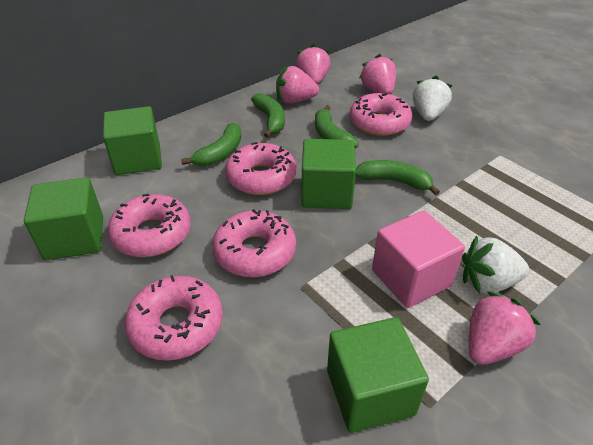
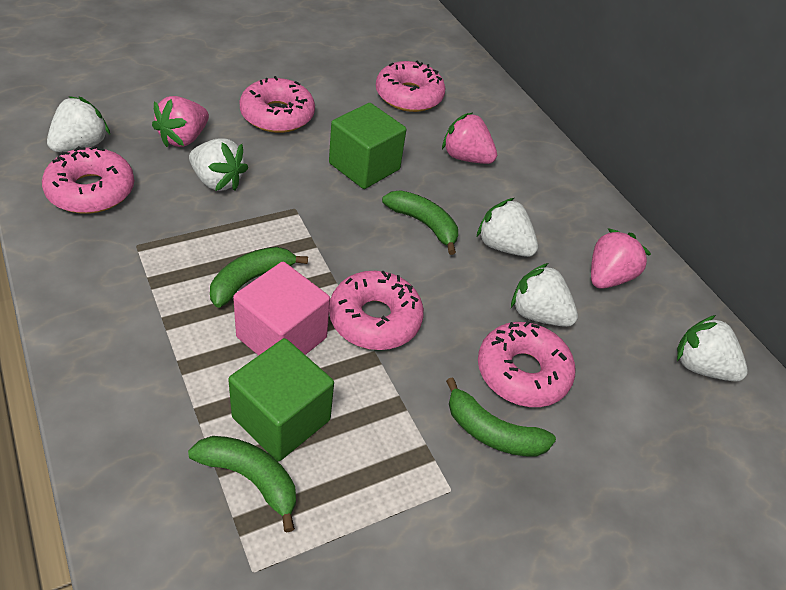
green cube: [24,177,103,261] [103,106,162,175] [301,139,356,209] [327,317,429,433] = 4 -> [228,338,334,461] [329,103,406,189] = 2
pink strawberry: [276,66,319,104] [296,44,330,85] [359,54,396,94] [469,291,541,365] = 4 -> [152,96,209,147] [442,113,497,164] [591,228,651,289] = 3
white strawberry: [413,76,452,121] [462,236,529,294] = 2 -> [47,96,110,152] [189,138,248,191] [476,198,538,257] [511,263,578,327] [677,315,748,381] = 5

